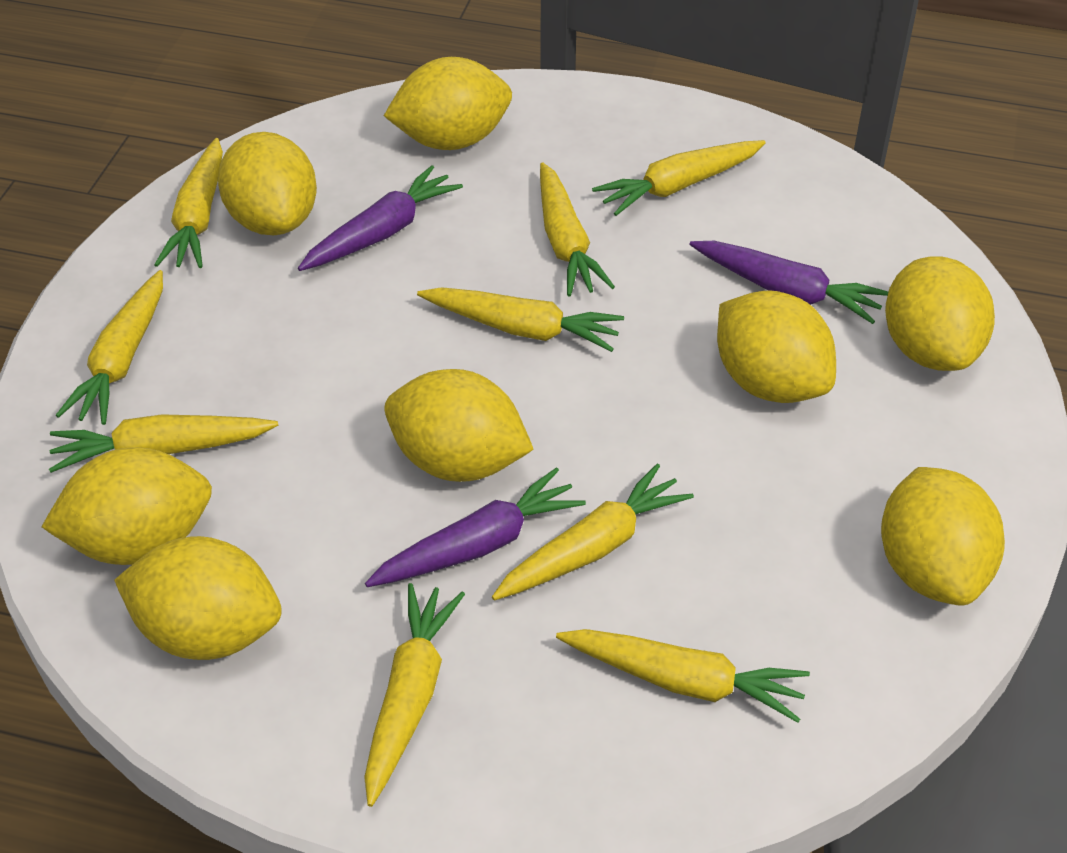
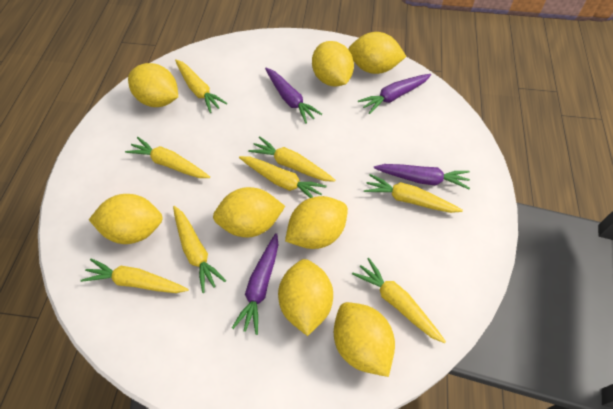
purple carrot: [298,165,463,271] [365,468,586,587] [689,241,888,324] = 3 -> [232,233,279,335] [265,68,322,124] [358,74,431,114] [374,164,470,189] = 4
yellow carrot: [49,414,278,473] [56,270,163,425] [154,138,223,268] [364,583,465,807] [417,287,624,352] [492,463,694,601] [540,162,615,296] [556,629,810,723] [592,140,766,216] = 9 -> [80,258,188,293] [125,137,210,178] [173,206,226,293] [175,59,227,113] [239,156,327,198] [248,136,335,182] [352,258,446,343] [364,174,463,213] = 8

